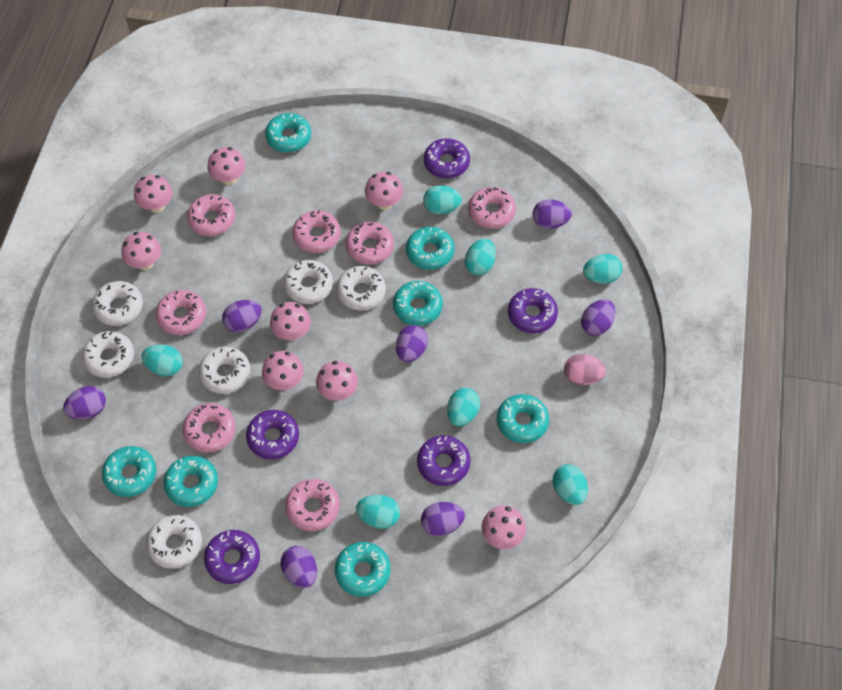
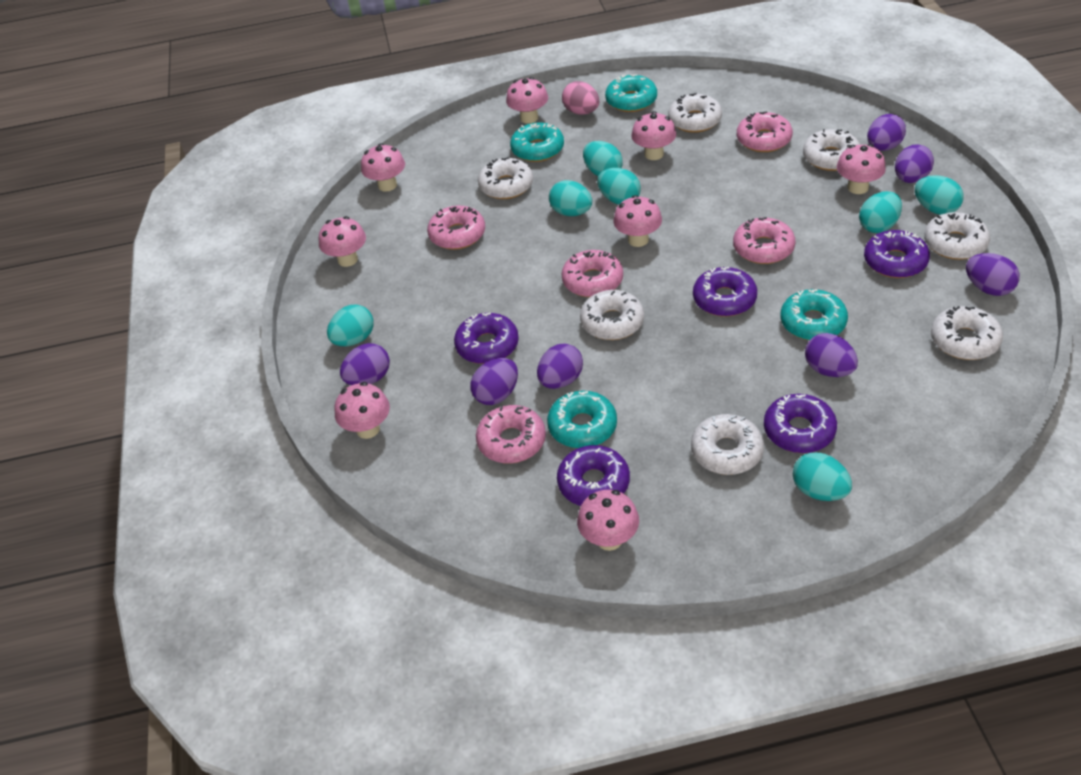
pink donut: [155,290,206,335] [183,403,236,453] [187,194,235,236] [285,479,340,531] [292,210,341,253] [345,222,394,265] [468,187,516,229] = 7 -> [427,206,485,250] [476,405,546,464] [562,250,623,297] [733,217,796,264] [737,111,793,152] = 5
turquoise donut: [102,446,156,497] [164,456,218,507] [265,113,311,152] [335,542,390,597] [393,281,443,326] [406,227,454,270] [497,394,549,443] = 7 -> [510,122,564,162] [547,391,617,448] [605,74,657,112] [781,289,848,341] = 4
white donut: [82,331,134,378] [92,281,143,326] [146,515,202,569] [199,347,250,394] [283,260,333,304] [336,266,386,310] = 6 -> [478,157,533,199] [580,290,644,340] [668,93,722,133] [691,414,764,475] [803,129,860,171] [924,212,990,260] [931,306,1003,360] = 7

